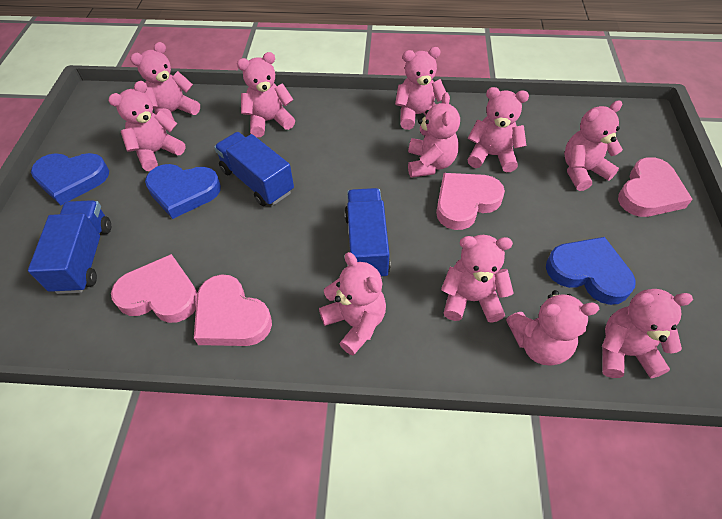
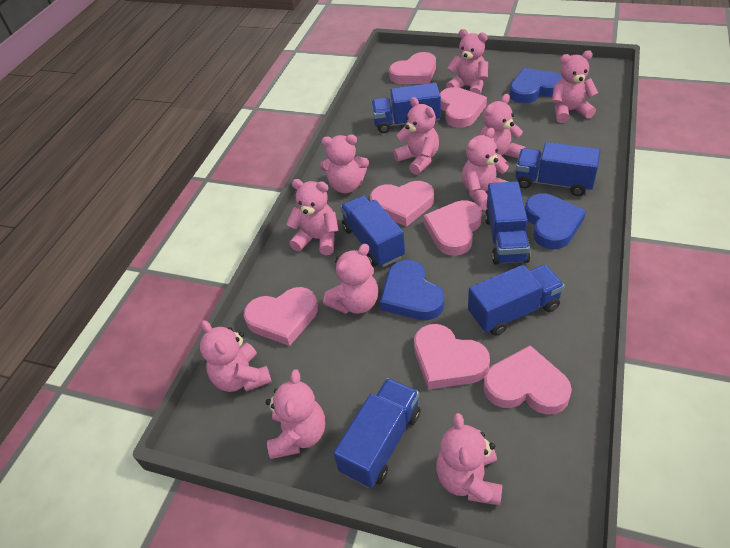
blue truck: [28,200,111,294] [214,132,294,206] [345,188,391,279] = 3 -> [333,378,421,488] [340,196,405,267] [371,83,441,133] [468,265,565,336] [485,181,531,265] [516,142,601,196] = 6
pink heart: [111,254,197,323] [194,274,272,346] [436,173,505,230] [618,157,693,217] = 4 -> [244,287,318,346] [370,181,434,227] [389,52,436,84] [414,324,490,389] [424,200,482,256] [440,87,487,128] [484,345,572,415] = 7

